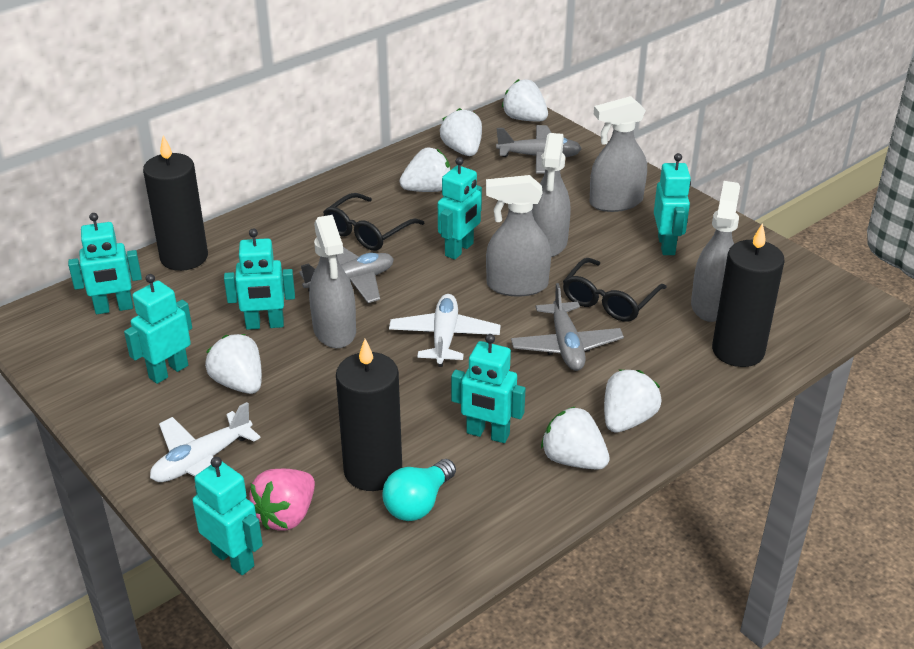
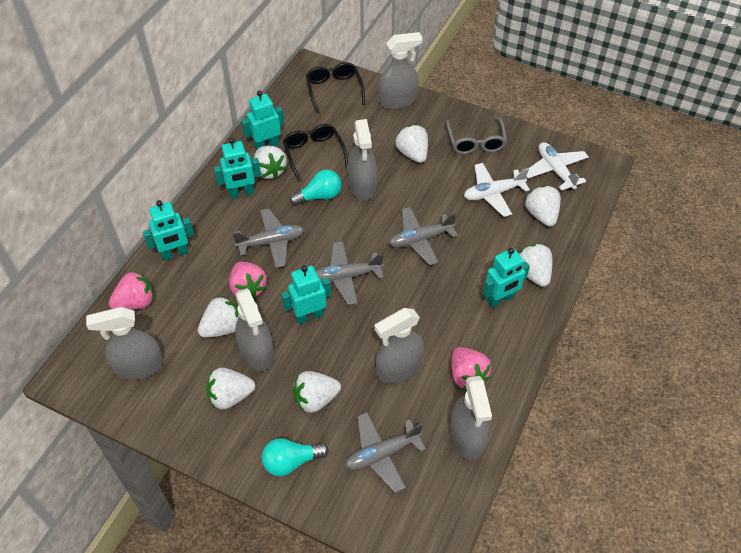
black candle: [143,136,208,271] [336,339,402,491] [712,223,785,367] = 3 -> none = 0
grey glasses: none = 0 -> [446,117,507,154] = 1
grey plane: [299,247,394,303] [496,125,582,174] [511,283,624,371] = 3 -> [233,208,304,268] [316,241,384,305] [345,412,426,493] [389,207,458,265] = 4
grey spray bottle: [309,215,356,348] [486,175,551,297] [532,133,570,257] [590,96,647,212] [691,181,740,322] = 5 -> [86,307,164,380] [235,288,274,371] [348,119,377,200] [374,308,424,384] [379,32,423,110] [450,376,492,460] = 6
pink strawberry: [249,469,315,531] = 1 -> [109,271,154,310] [229,262,267,299] [451,347,491,389] = 3
turquoise light bulb: [382,459,456,521] = 1 -> [262,438,329,476] [290,170,342,206] = 2
turquoise robot: [68,213,142,314] [124,274,192,384] [192,457,263,575] [224,229,295,330] [438,157,482,260] [451,334,526,443] [654,153,691,255] = 7 -> [143,200,194,261] [214,138,261,198] [241,90,284,150] [281,265,331,324] [483,248,530,308] = 5
white strawberry: [205,334,262,394] [399,147,451,192] [440,108,482,156] [502,79,548,121] [541,406,610,470] [604,369,662,433] = 6 -> [198,296,239,338] [206,368,255,409] [254,146,287,179] [293,371,341,413] [395,125,428,163] [519,244,552,287] [525,186,561,227] = 7

